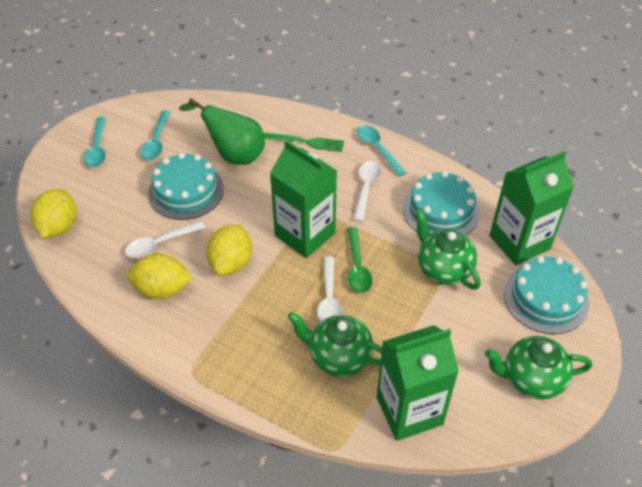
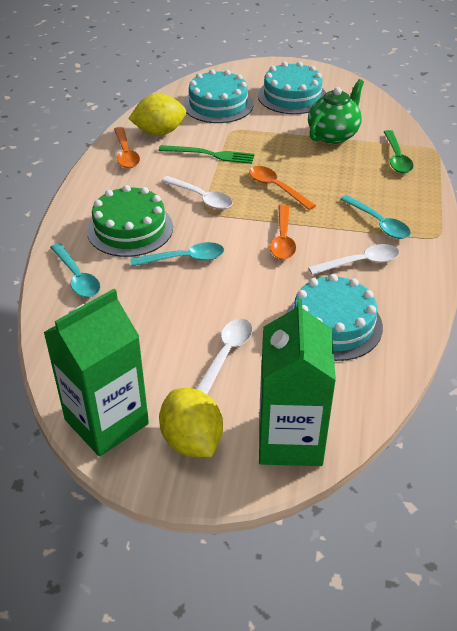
green cake: none = 0 -> [87,185,173,257] = 1
green carton: [270,140,337,258] [376,325,459,441] [489,151,574,265] = 3 -> [43,289,149,456] [259,299,336,466] = 2
green pear: [179,98,265,165] = 1 -> none = 0
green teapot: [287,312,382,377] [415,209,481,290] [485,336,592,400] = 3 -> [308,79,364,144] = 1
orange spoon: none = 0 -> [114,127,140,168] [249,166,316,210] [270,204,296,260] = 3
yellow lemon: [31,189,76,238] [127,253,193,299] [206,225,252,276] = 3 -> [129,94,186,136] [159,388,223,457] = 2

